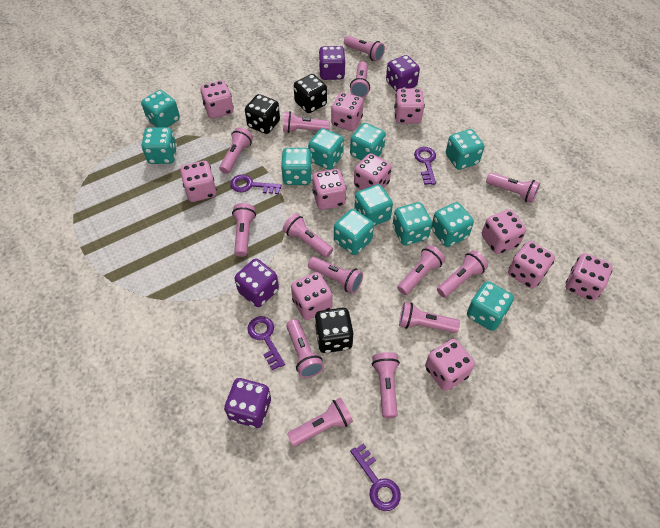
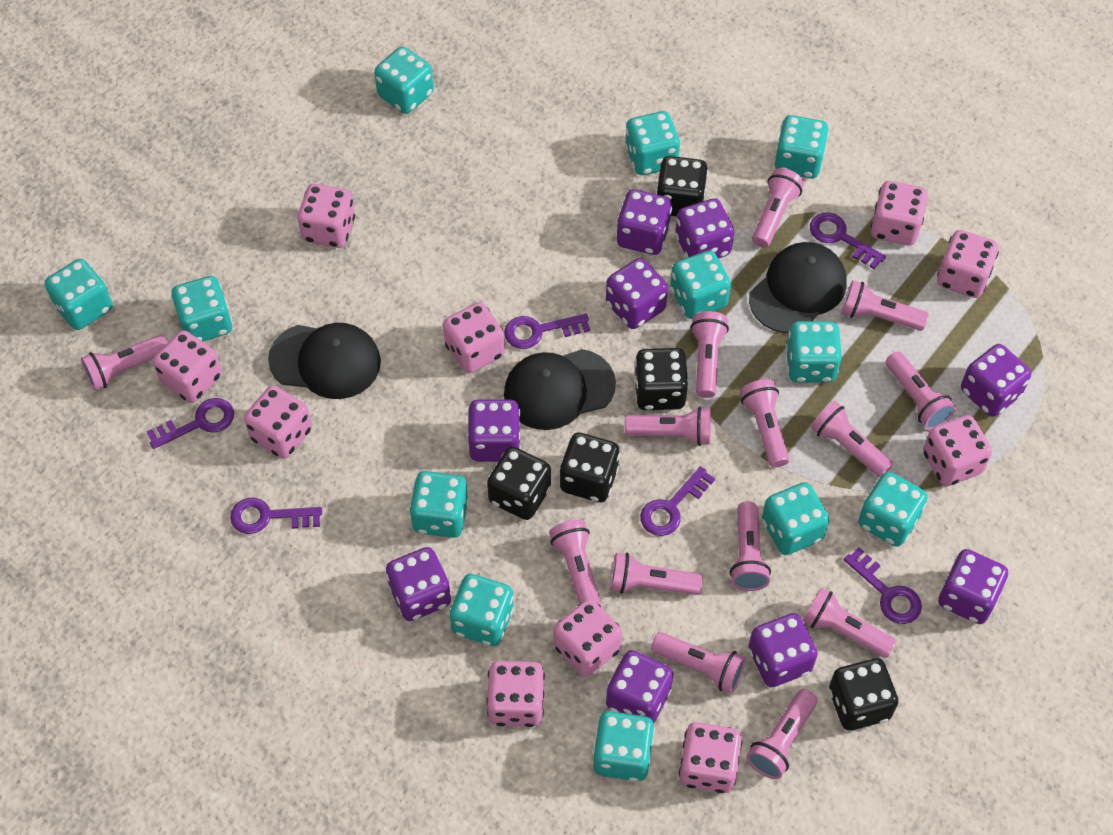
black cap: none = 0 -> [268,323,381,399] [504,349,616,430] [749,242,847,333] = 3
black dice: [245,94,280,134] [294,74,327,113] [314,308,353,353] = 3 -> [487,447,551,520] [559,433,620,502] [634,348,689,410] [657,156,708,217] [829,658,898,731] = 5
pink dice: [180,161,217,202] [200,80,234,119] [291,272,332,320] [312,169,347,210] [331,92,363,131] [354,153,392,190] [394,88,425,124] [425,339,475,391] [482,210,526,254] [508,241,555,289] [566,253,613,301] = 11 -> [153,330,222,403] [244,385,312,459] [298,184,355,248] [443,302,505,373] [486,661,545,727] [554,599,622,677] [679,722,742,793] [871,181,928,246] [923,415,992,486] [937,230,999,298] = 10
purple dice: [224,378,271,428] [235,259,279,307] [319,46,346,80] [386,55,420,92] = 4 -> [386,547,451,621] [467,399,521,462] [606,258,668,329] [606,650,674,724] [617,189,672,255] [675,198,734,258] [748,613,818,687] [938,549,1008,624] [961,344,1031,417] = 9
purple key: [230,175,282,194] [247,316,285,370] [350,443,401,511] [414,147,436,185] = 4 -> [147,398,234,449] [230,497,322,534] [504,314,590,349] [640,466,715,536] [810,212,886,269] [844,547,922,624] = 6
turquoise dice: [141,90,180,127] [142,127,177,164] [281,148,312,185] [308,128,344,170] [334,209,374,255] [350,123,386,160] [354,184,393,226] [393,202,432,246] [431,202,474,247] [446,129,484,170] [467,281,514,331] = 11 -> [45,259,113,330] [171,276,232,342] [374,46,434,114] [409,471,469,538] [450,574,514,646] [593,711,655,781] [625,111,680,175] [670,251,731,319] [762,482,829,555] [774,115,829,179] [786,321,842,382] [858,472,928,547] = 12

